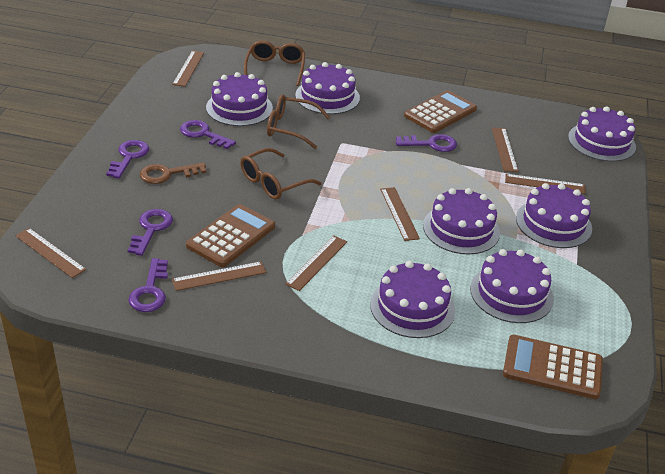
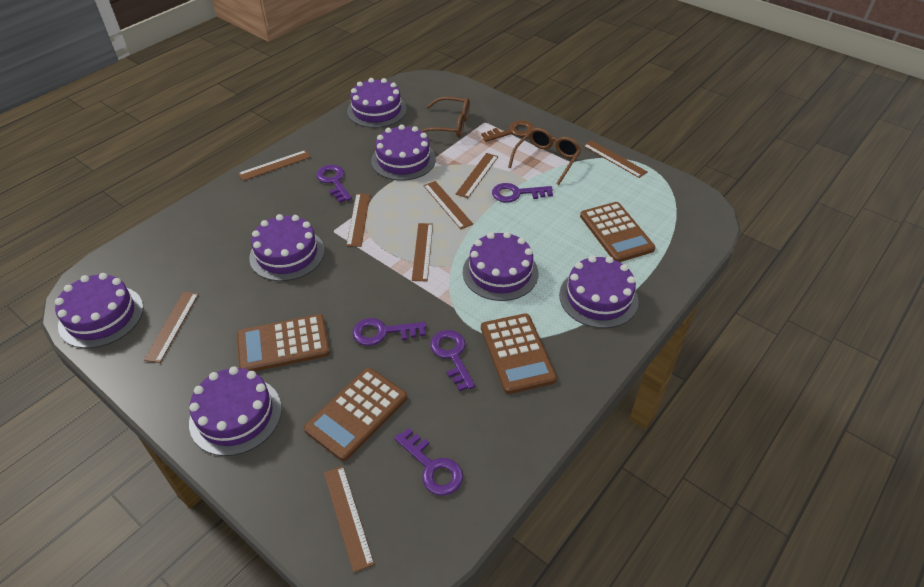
brown calculator: [186,204,275,267] [404,90,477,133] [503,335,603,399] = 3 -> [237,314,330,372] [304,368,407,461] [481,313,557,394] [580,202,656,262] = 4
brown glasses: [240,148,322,200] [244,40,305,86] [267,94,330,149] = 3 -> [421,97,470,138] [508,128,581,185] = 2
brown ruler: [15,228,86,278] [172,51,204,87] [172,261,266,291] [285,235,347,291] [380,187,420,241] [492,128,518,172] [505,174,586,194] = 7 -> [144,292,199,363] [238,150,311,181] [324,466,374,573] [346,194,370,247] [412,223,433,281] [423,181,473,229] [456,153,498,198] [583,140,647,178] = 8

